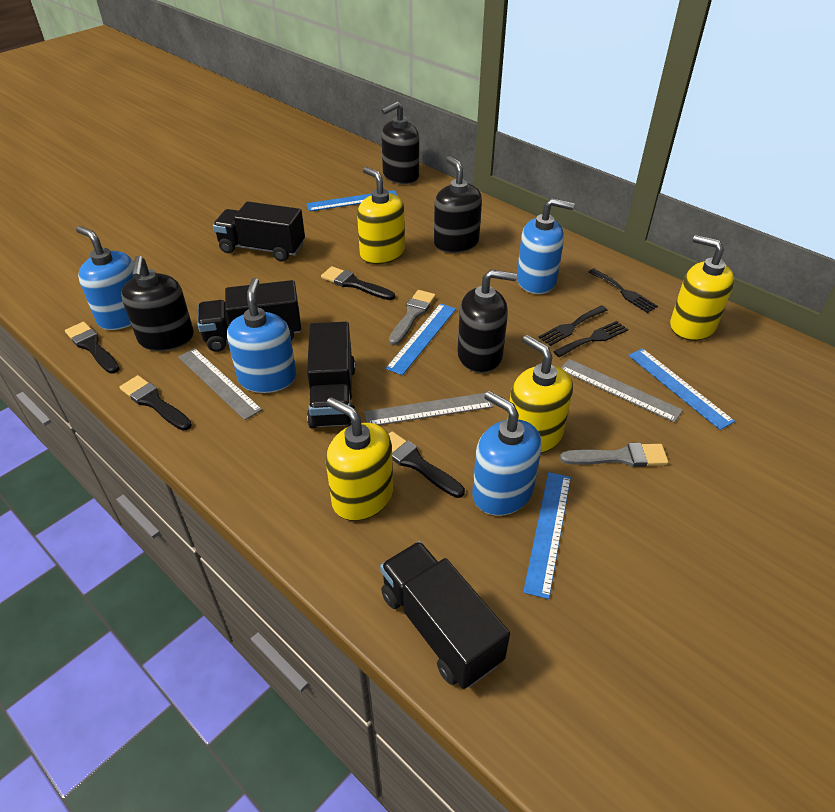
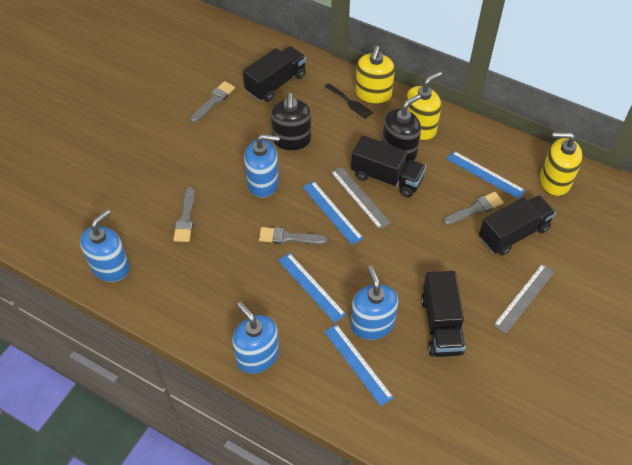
black brush: [65,322,119,374] [119,375,192,431] [321,266,395,300] [388,432,465,498] = 4 -> none = 0
black fork: [538,305,608,346] [553,321,628,357] [588,269,658,313] = 3 -> [325,83,373,119] = 1
black soap dispenser: [121,256,194,351] [381,102,419,184] [434,156,482,253] [457,270,517,373] = 4 -> [271,93,311,151] [382,94,421,163] = 2
grey brush: [389,290,436,345] [560,443,668,467] = 2 -> [173,187,195,242] [190,81,235,122] [259,227,327,244] [443,192,504,225] = 4
grey ruler: [178,348,262,420] [364,393,494,425] [561,359,683,423] = 3 -> [331,166,391,229] [493,263,555,334] = 2
yellow soap dispenser: [326,397,393,521] [357,167,405,264] [507,335,573,453] [670,235,734,341] = 4 -> [355,46,395,104] [405,71,442,140] [540,132,583,196] = 3

